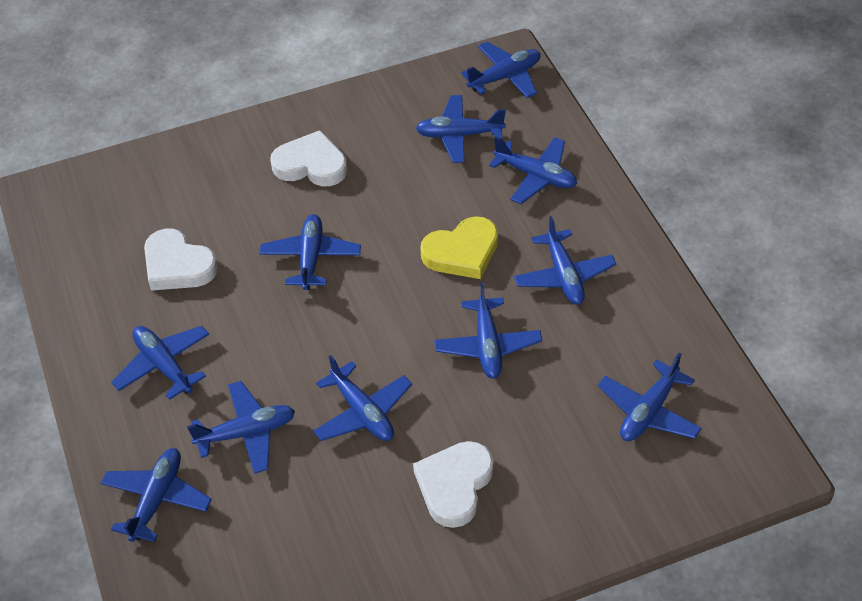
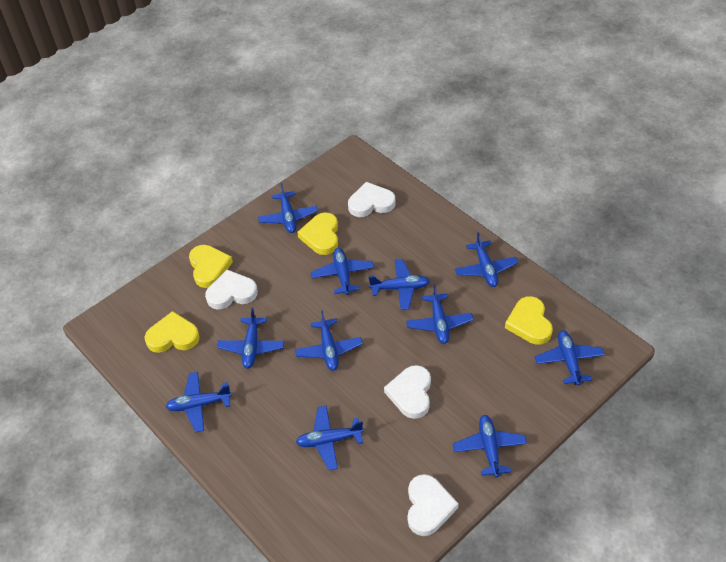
white heart: [144,229,218,291] [270,130,347,186] [413,441,493,528] = 3 -> [205,270,258,309] [348,182,396,217] [384,365,431,419] [408,474,459,536] = 4
yellow heart: [420,216,498,279] = 1 -> [145,311,200,353] [189,245,233,288] [297,212,338,255] [505,296,553,345] = 4

